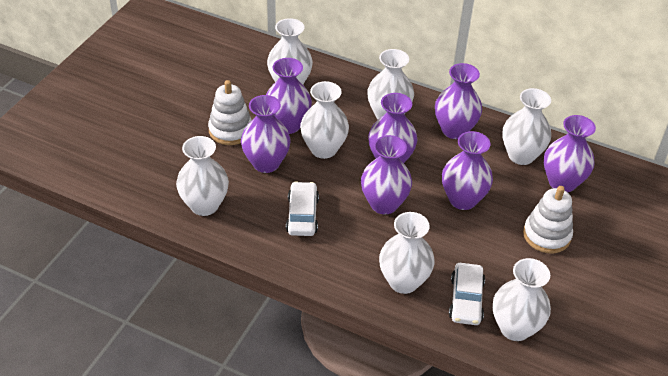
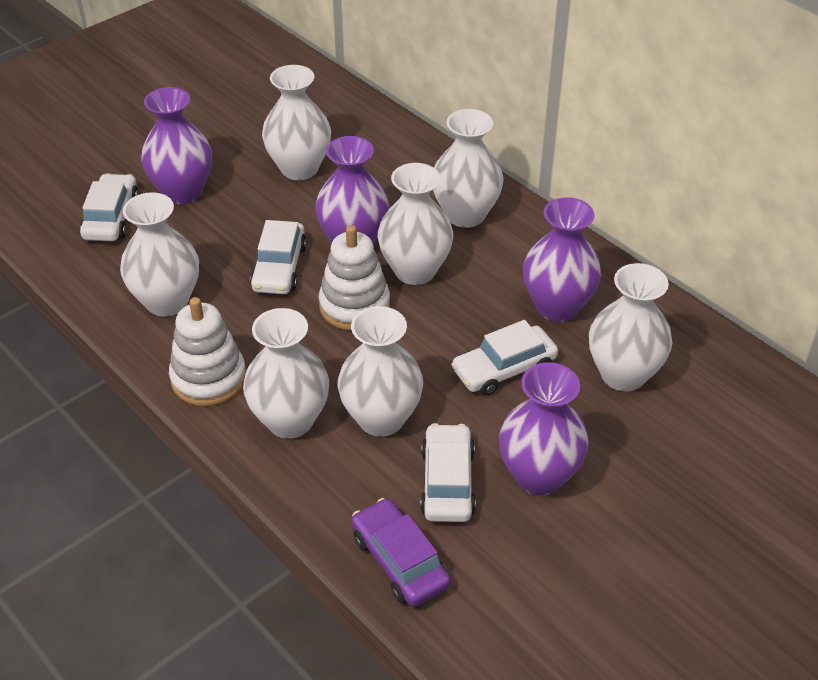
purple car: none = 0 -> [351,498,451,607] = 1
purple vase: [241,95,290,173] [266,58,312,134] [361,135,412,214] [368,93,417,163] [435,63,482,139] [442,131,493,210] [544,115,596,192] = 7 -> [141,87,212,204] [315,136,389,246] [499,362,589,496] [523,197,601,322] = 4
white car: [286,181,319,236] [449,263,485,325] = 2 -> [80,173,139,241] [250,220,307,294] [420,423,476,522] [451,320,558,396] = 4

